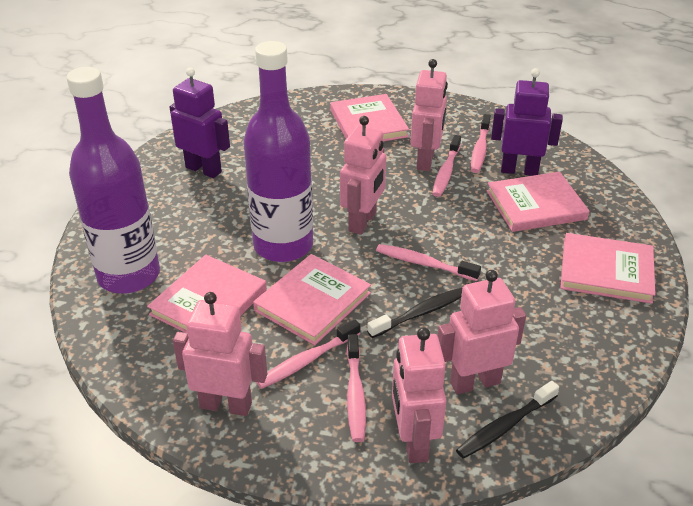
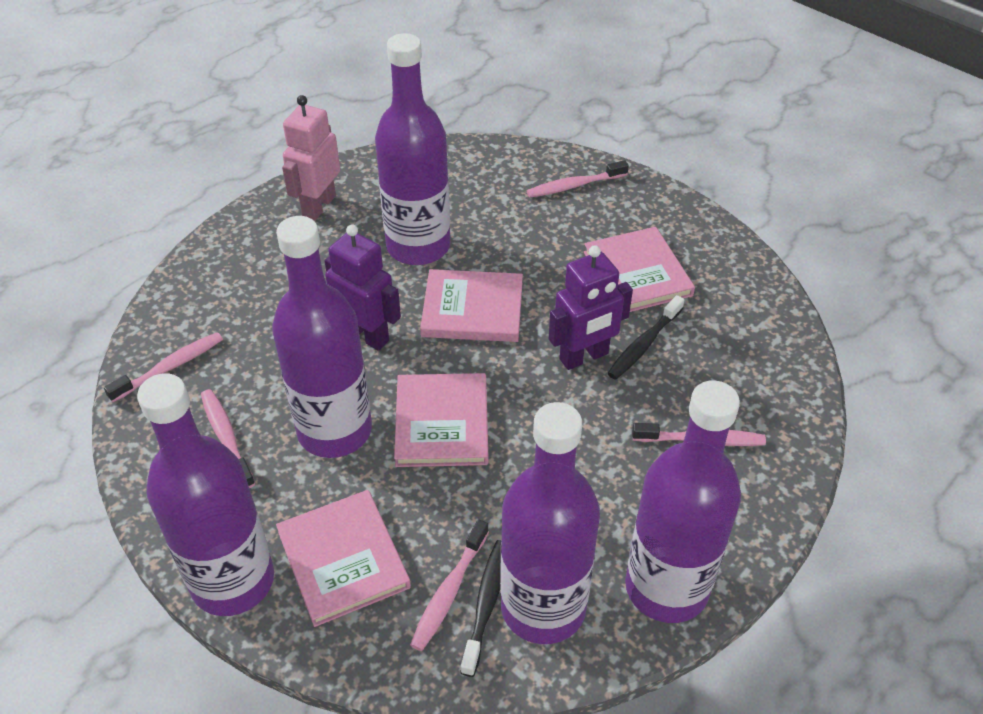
pink book: [147,255,267,333] [253,254,371,345] [331,94,409,142] [487,172,589,232] [560,233,656,304] = 5 -> [276,490,411,627] [394,373,489,467] [420,269,523,342] [584,227,695,312] = 4
pink robot: [173,292,267,416] [340,116,386,235] [392,327,447,463] [411,59,448,171] [438,270,526,394] = 5 -> [282,95,340,220] = 1
purple bottle: [67,67,160,294] [243,41,313,262] = 2 -> [137,373,274,616] [272,216,372,458] [375,33,450,265] [500,402,600,644] [625,380,741,623] = 5

